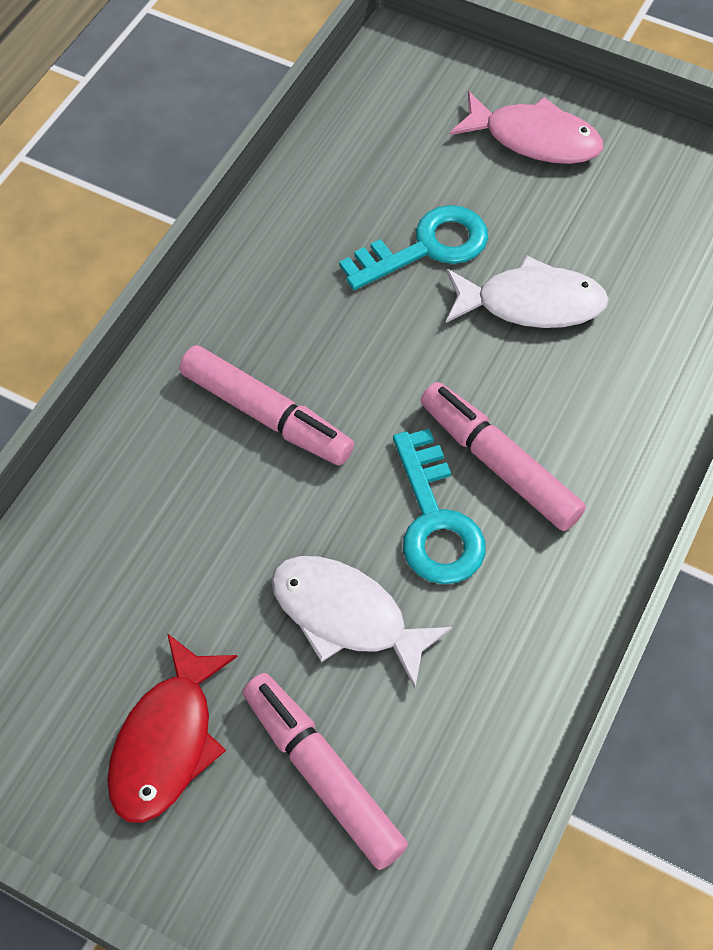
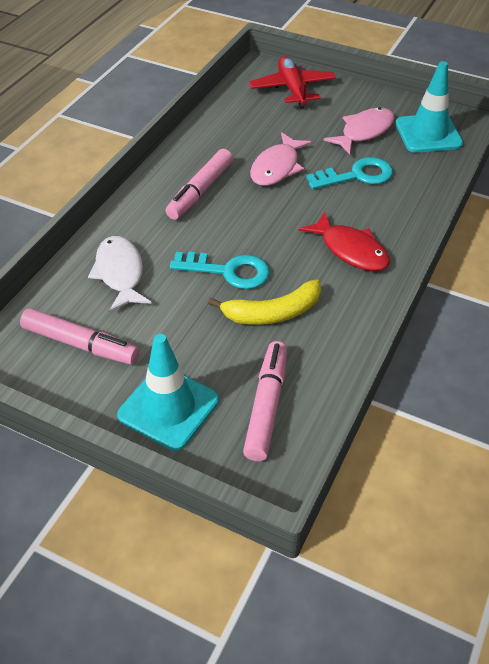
pink fish: [450,91,603,164] = 1 -> [250,132,312,186] [323,107,395,155] = 2
red plane: none = 0 -> [249,56,336,109] = 1
turquoise traffic cone: none = 0 -> [117,334,219,451] [395,61,463,153] = 2
white fish: [271,556,452,688] [446,255,609,328] = 2 -> [88,236,152,312] = 1
yellow banana: none = 0 -> [208,279,321,325] = 1

